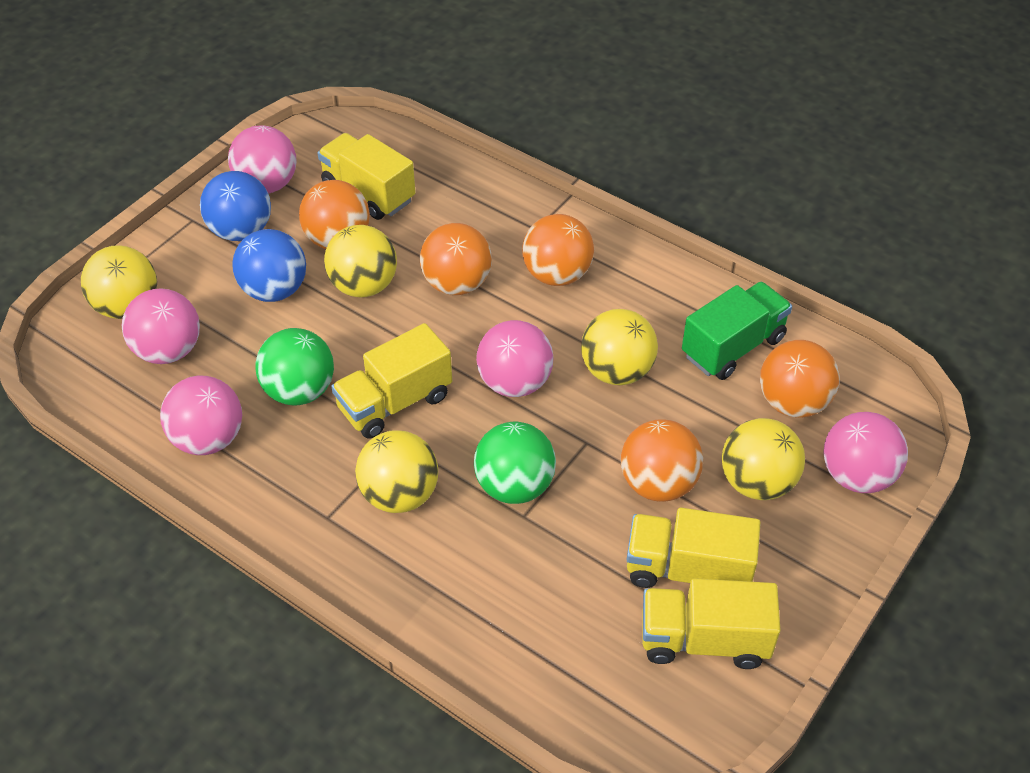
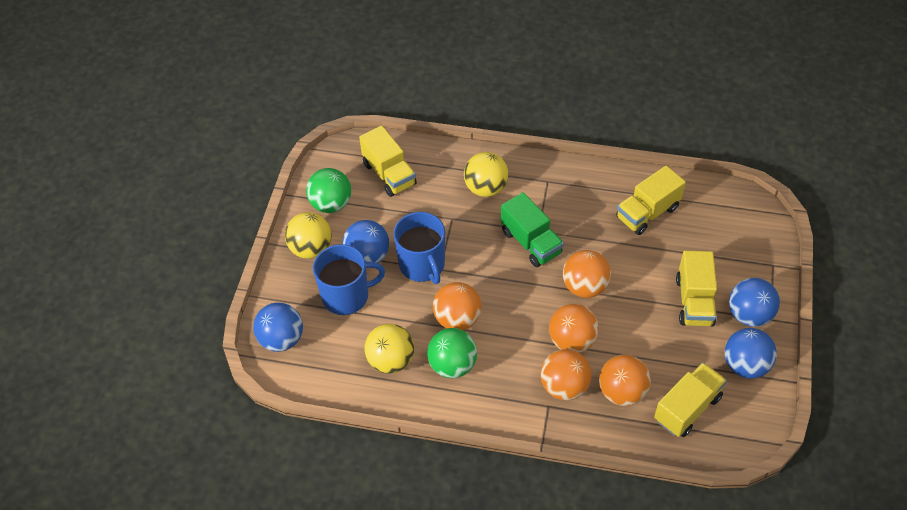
blue ball: [200,171,271,241] [233,229,306,302] = 2 -> [253,302,303,352] [343,220,389,263] [724,328,777,379] [729,278,780,327] = 4
blue mug: none = 0 -> [313,244,385,315] [394,212,445,284] = 2
pink ball: [122,288,200,364] [160,376,242,455] [228,125,297,193] [476,320,553,397] [823,412,908,493] = 5 -> none = 0
yellow ball: [81,245,157,319] [324,225,397,297] [355,430,438,513] [581,309,658,385] [722,418,805,500] = 5 -> [285,212,331,259] [365,324,414,374] [464,152,508,197] = 3

